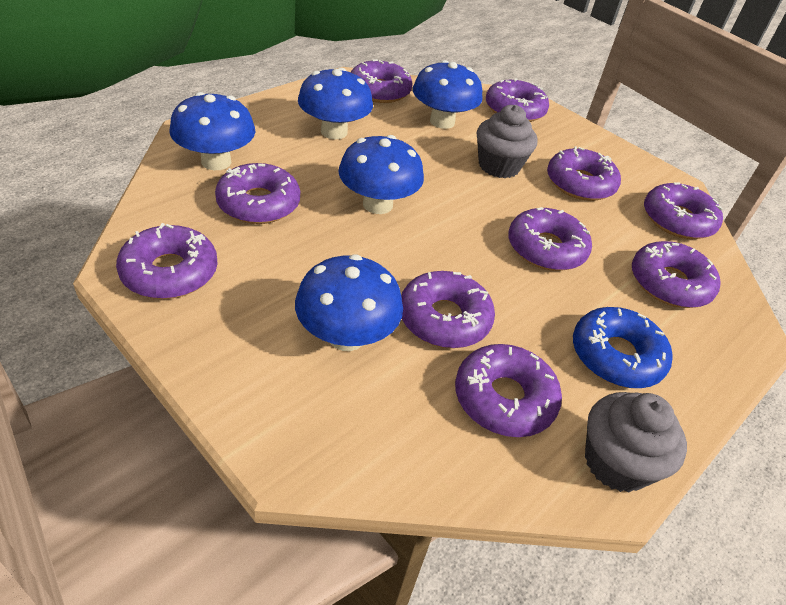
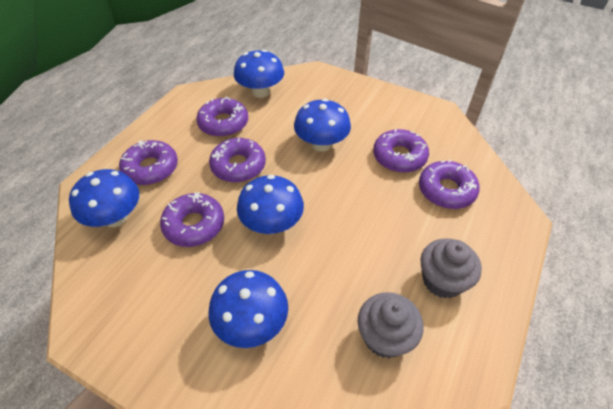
blue donut: [573,307,673,388] = 1 -> none = 0
purple donut: [116,223,218,299] [215,163,300,224] [351,59,413,103] [401,271,495,348] [455,344,562,437] [486,78,549,122] [508,207,592,271] [547,146,621,201] [632,241,721,308] [644,182,723,239] = 10 -> [119,140,178,185] [160,192,224,247] [196,97,248,137] [209,138,266,182] [373,129,429,173] [419,160,480,209] = 6

